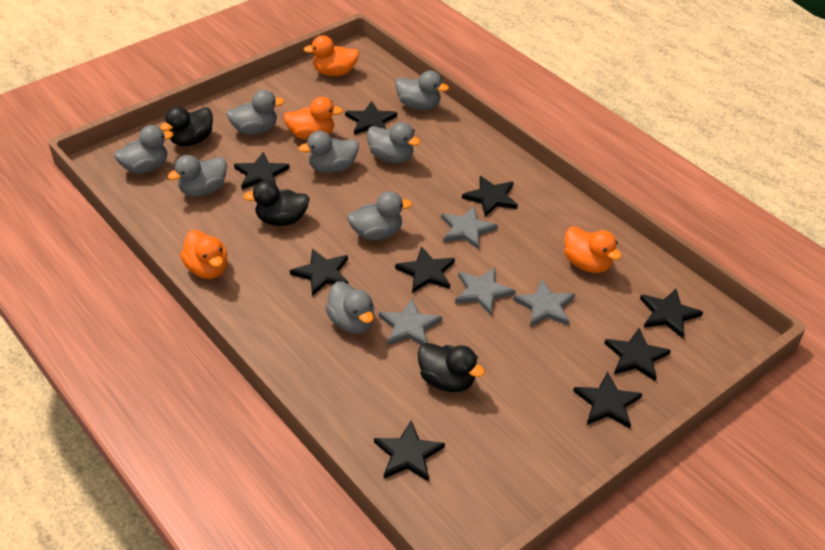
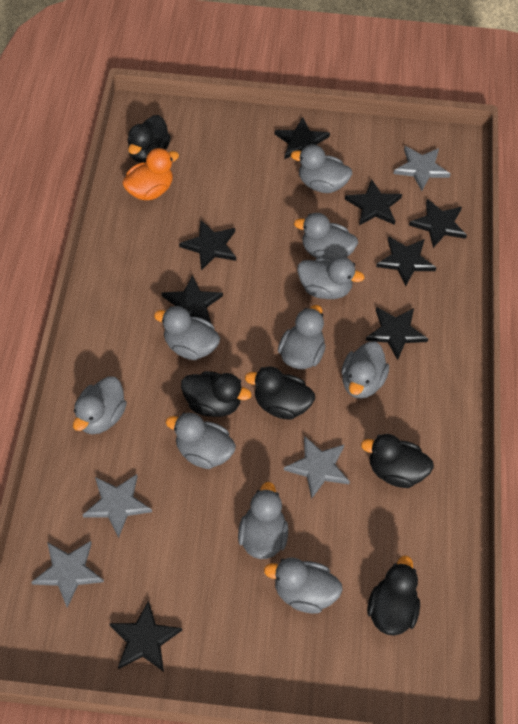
black duck: [160,106,213,146] [243,180,310,226] [418,343,485,392] = 3 -> [128,115,171,163] [181,371,251,417] [245,366,315,420] [361,434,434,488] [367,556,420,636] = 5
black star: [234,152,290,189] [290,249,349,296] [345,101,397,135] [374,420,445,482] [395,246,455,293] [462,176,518,217] [573,372,642,429] [604,328,671,381] [640,289,703,338] = 9 -> [109,600,182,672] [162,275,223,323] [179,220,236,271] [275,117,330,159] [345,179,402,225] [365,307,428,360] [376,236,436,286] [409,199,467,248] = 8
grey duck: [114,125,174,174] [168,155,227,197] [226,90,285,135] [299,131,359,173] [325,281,374,334] [347,191,412,240] [367,122,421,163] [395,71,449,110] = 8 -> [73,376,127,434] [154,306,220,360] [166,412,236,469] [238,482,288,559] [264,557,343,614] [278,305,326,369] [291,144,352,193] [294,213,358,260] [297,257,365,299] [341,341,389,399] = 10
orange duck: [180,230,228,279] [284,97,343,140] [303,35,359,76] [564,226,622,273] = 4 -> [122,148,179,200] = 1

